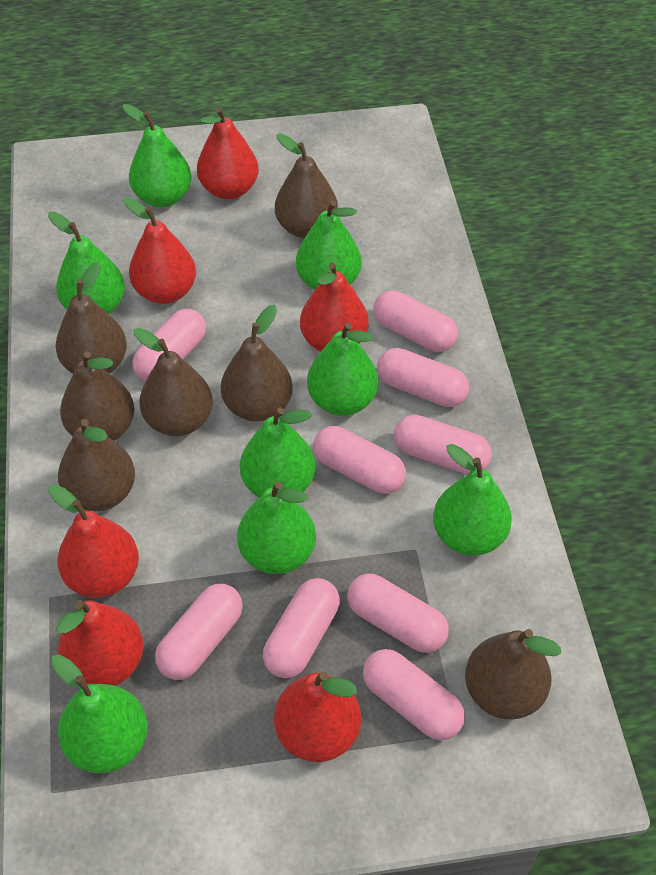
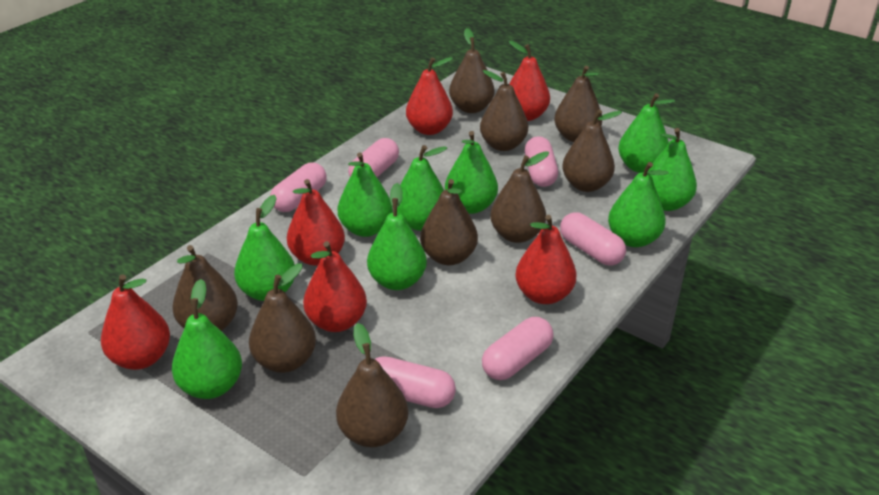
brown pear: [56,262,127,374] [58,419,135,511] [60,351,135,441] [134,328,213,436] [221,305,293,422] [275,133,338,238] [465,629,561,720] = 7 -> [172,245,238,331] [249,263,316,373] [336,323,408,447] [420,179,478,265] [449,28,495,113] [480,70,528,151] [490,151,549,243] [554,66,602,142] [562,110,622,192] = 9
green pear: [48,211,125,314] [51,654,147,773] [123,104,191,207] [237,482,316,574] [240,407,315,497] [296,200,362,290] [307,322,378,416] [433,444,512,556] = 8 -> [172,279,242,399] [234,195,295,301] [337,152,393,237] [367,183,427,290] [397,145,447,231] [445,131,498,214] [608,162,669,247] [618,93,675,173] [648,128,697,211] = 9
pink capsule: [132,309,206,382] [155,584,243,680] [263,578,340,678] [313,426,406,494] [347,574,449,653] [363,649,465,740] [373,290,458,352] [377,348,469,407] [394,415,492,474] = 9 -> [270,162,327,212] [348,138,399,177] [375,356,456,408] [482,317,554,380] [525,136,558,187] [560,212,626,265] = 6

